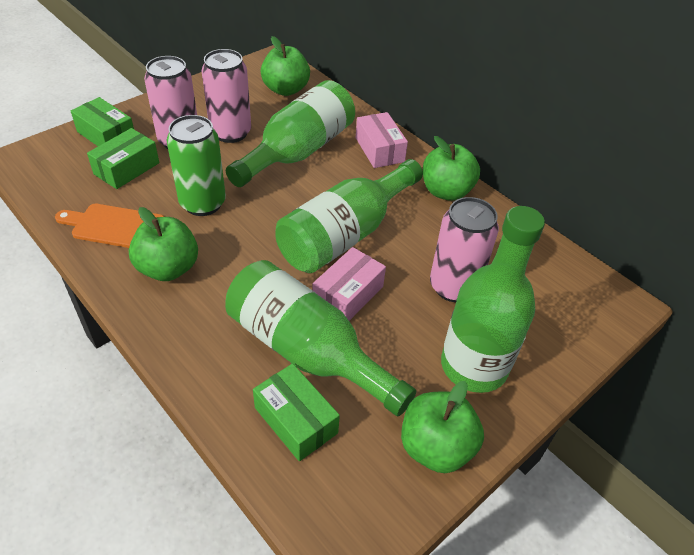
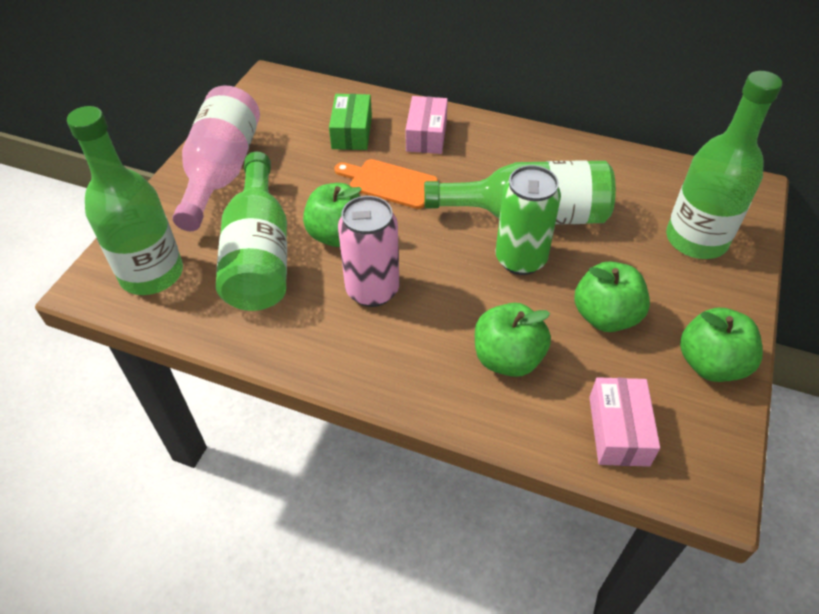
green box: [71,97,134,146] [87,128,159,189] [253,363,340,461] = 3 -> [329,94,372,150] = 1
pink bottle: none = 0 -> [173,85,260,231] = 1
pink can: [144,56,197,149] [202,49,251,143] [430,197,499,302] = 3 -> [338,196,399,307] = 1

